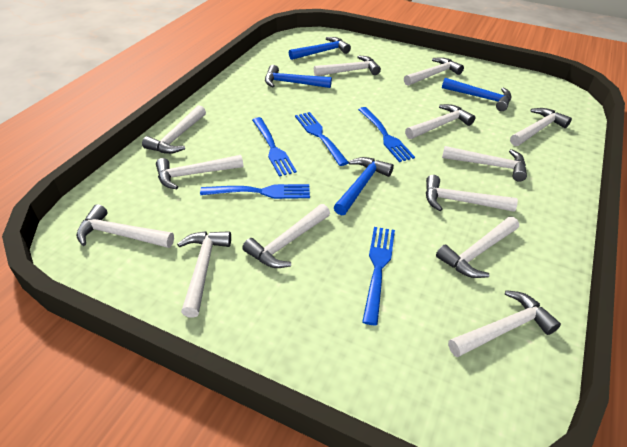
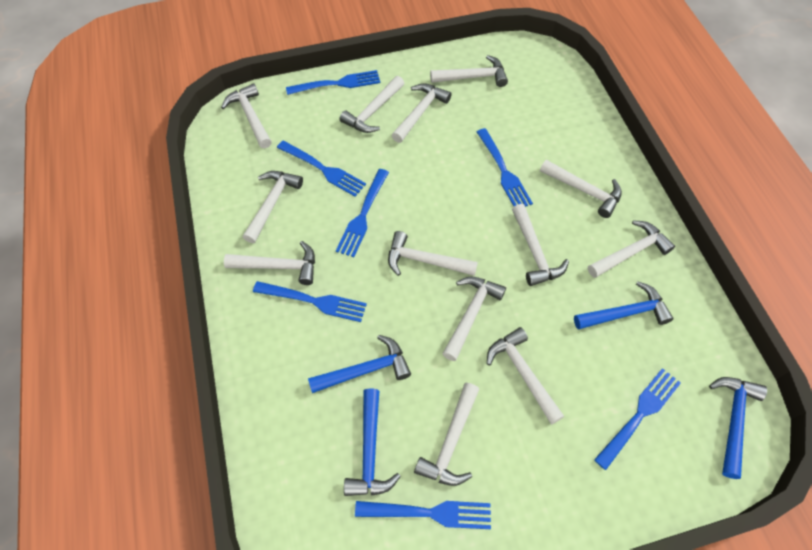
blue fork: [200,184,310,199] [252,117,297,177] [295,112,349,166] [358,107,415,162] [362,227,395,326] = 5 -> [253,281,367,322] [277,141,366,197] [286,70,380,95] [336,169,389,257] [355,501,491,529] [477,128,533,207] [594,368,681,470] = 7

